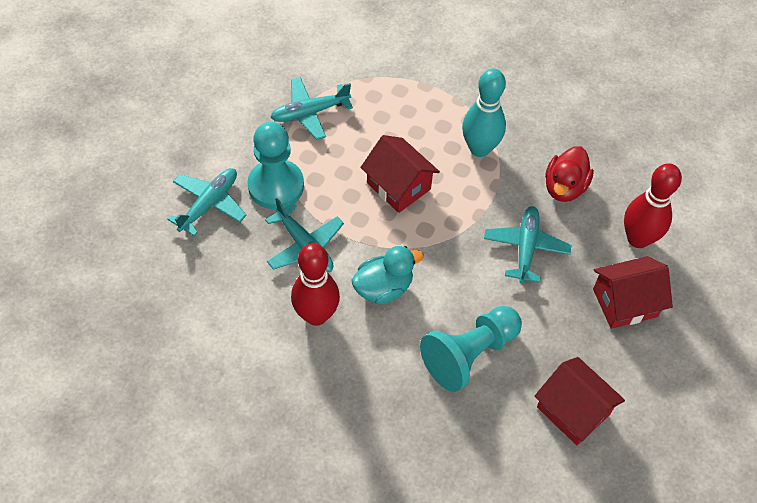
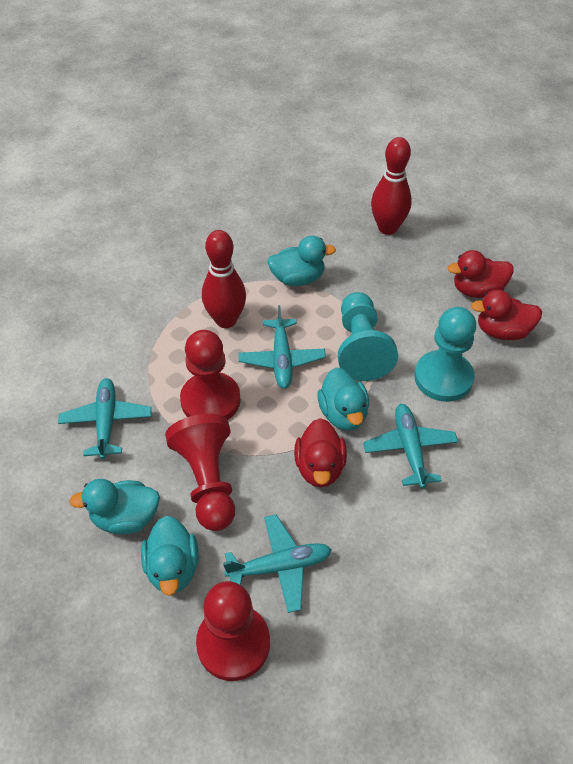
red duck: [545,146,594,202] = 1 -> [294,418,347,487] [448,250,514,298] [471,290,542,340] = 3
red house: [360,135,440,213] [535,357,625,445] [593,256,673,329] = 3 -> none = 0
red pawn: none = 0 -> [165,414,235,531] [180,330,240,420] [196,581,270,681] = 3
turquoise bowling pin: [462,68,506,157] = 1 -> none = 0
turquoise duck: [351,246,424,304] = 1 -> [69,479,160,534] [141,516,199,596] [267,236,336,286] [317,367,369,431] = 4

